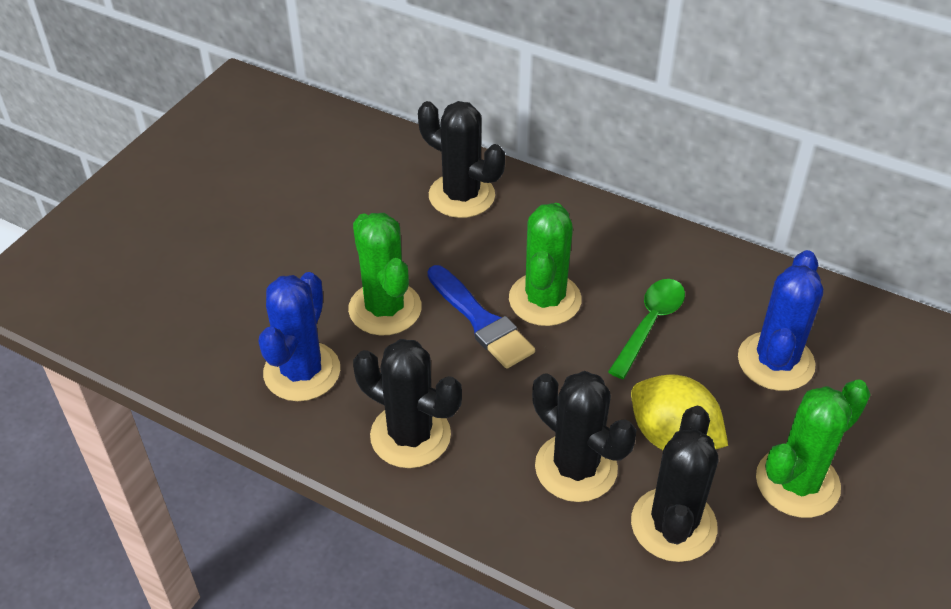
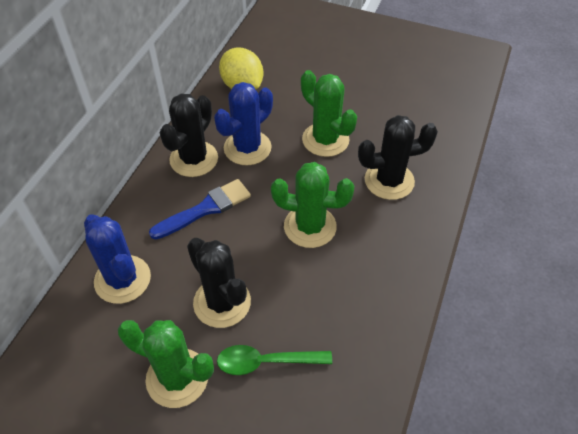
black cactus: [353,339,462,468] [418,101,505,218] [532,371,636,502] [631,406,718,562] = 4 -> [160,94,218,177] [187,238,251,328] [358,115,438,200] = 3

